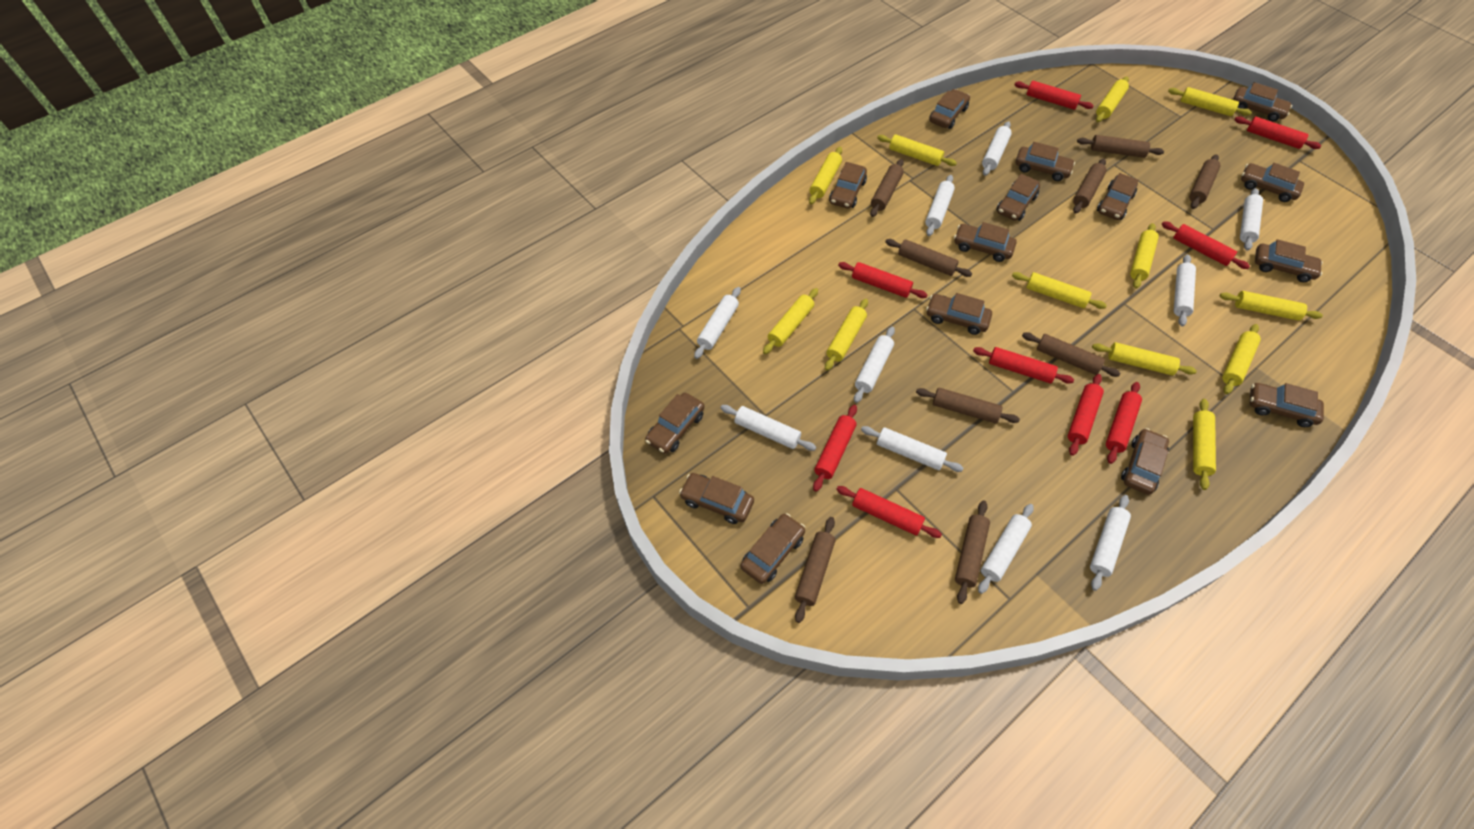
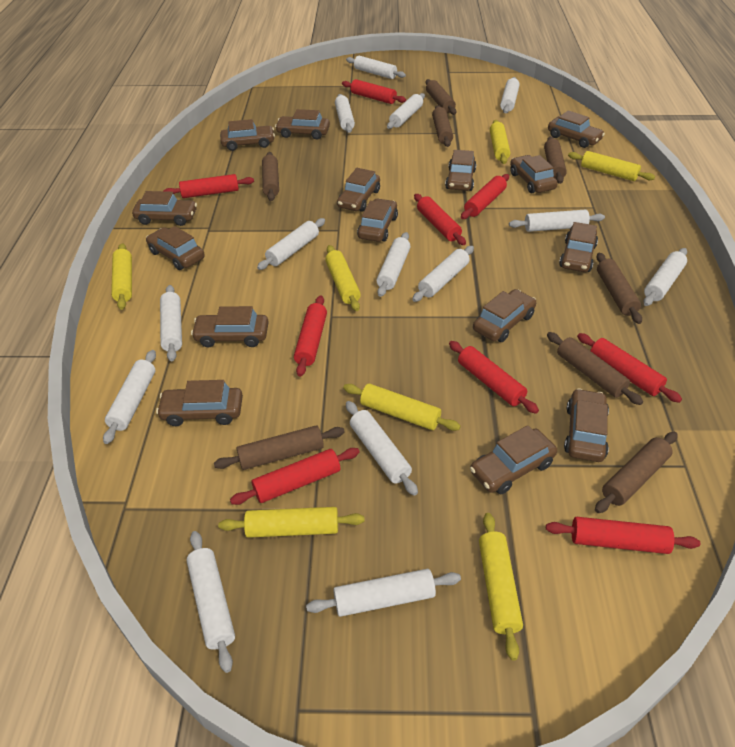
brown rolling pin: [795,517,836,623] [870,159,904,217] [885,239,972,277] [916,388,1020,424] [955,500,990,604] [1022,332,1120,377] [1073,159,1107,214] [1077,135,1164,158] [1189,154,1221,209] = 9 -> [214,425,345,470] [262,152,279,201] [425,79,456,115] [432,105,453,147] [544,136,567,184] [547,332,643,405] [595,432,678,513] [596,253,642,324] = 8
white rolling pin: [694,287,741,359] [720,405,816,451] [854,327,895,403] [861,426,963,472] [925,175,955,236] [978,504,1034,594] [982,121,1012,176] [1090,495,1131,591] [1174,255,1196,326] [1240,188,1263,251] = 10 -> [103,350,156,444] [160,285,182,361] [186,531,235,673] [257,218,325,270] [306,569,461,617] [335,94,355,133] [346,56,406,79] [346,401,418,496] [376,232,411,297] [387,93,425,129] [412,246,474,302] [500,77,520,114] [509,209,605,232] [643,248,687,306] = 14
yellow rolling pin: [763,288,818,354] [809,147,842,204] [825,299,868,371] [877,134,957,166] [1012,272,1107,309] [1092,342,1197,376] [1096,77,1129,122] [1130,223,1159,289] [1168,87,1252,116] [1193,399,1216,490] [1220,291,1323,321] [1222,324,1261,394] = 12 -> [111,243,132,310] [218,507,365,538] [325,245,361,311] [343,384,461,431] [479,513,523,661] [490,120,510,164] [568,151,655,181] = 7

